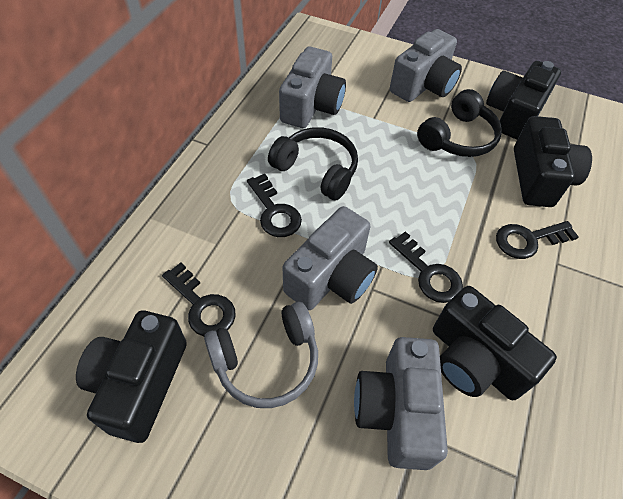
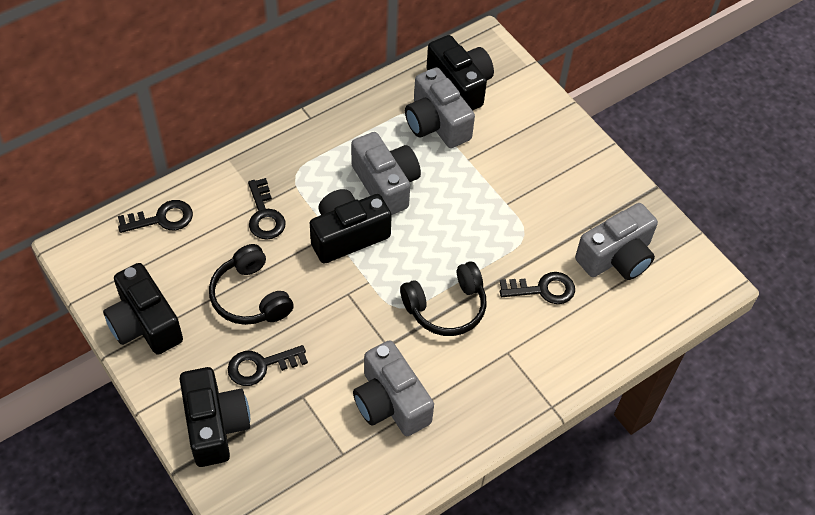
grey headphones: [204,302,318,408] = 1 -> none = 0

